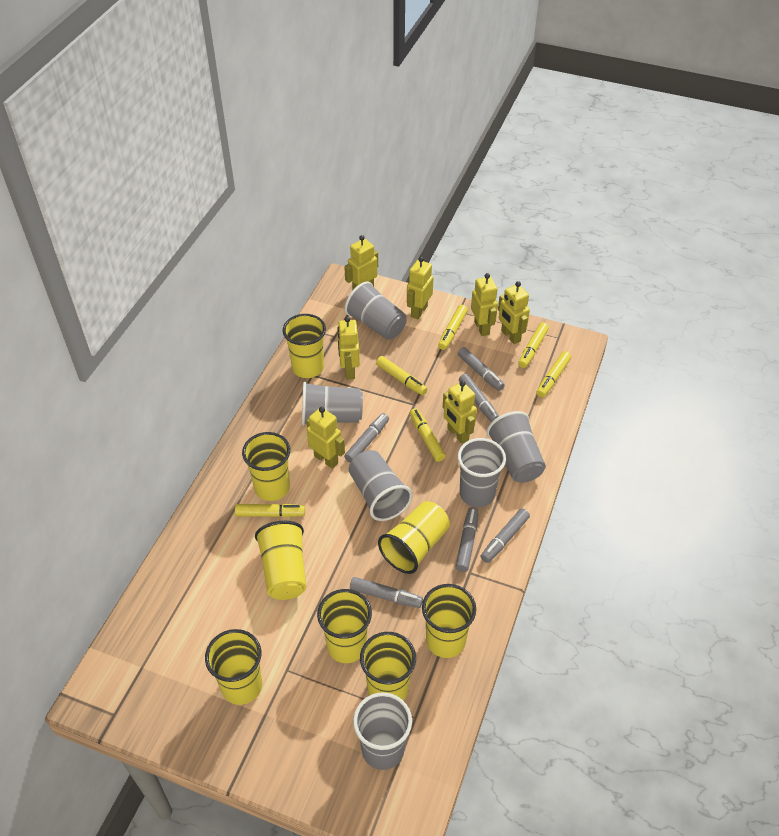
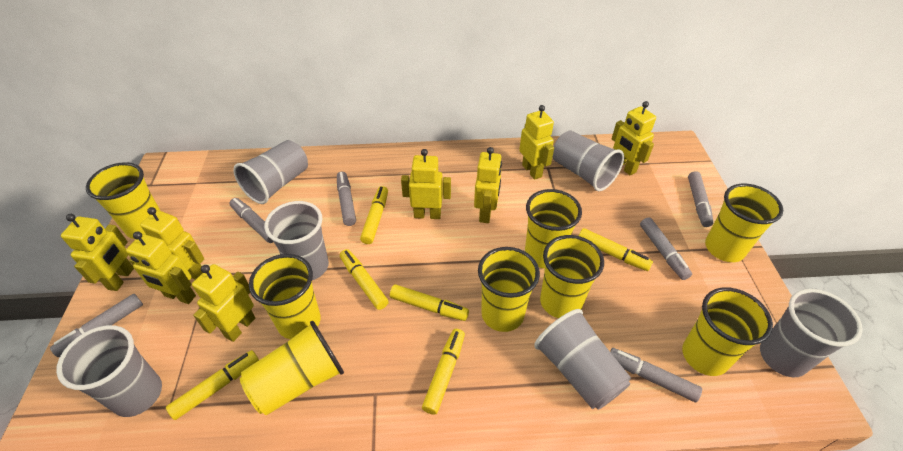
yellow robot: [307,407,345,469] [338,316,360,380] [344,235,378,291] [407,257,434,319] [443,381,477,444] [471,273,498,336] [498,281,530,344] = 7 -> [61,214,134,291] [126,231,196,304] [140,207,204,280] [192,264,255,342] [401,149,451,219] [474,147,502,223] [519,105,554,180] [612,101,656,176] = 8

